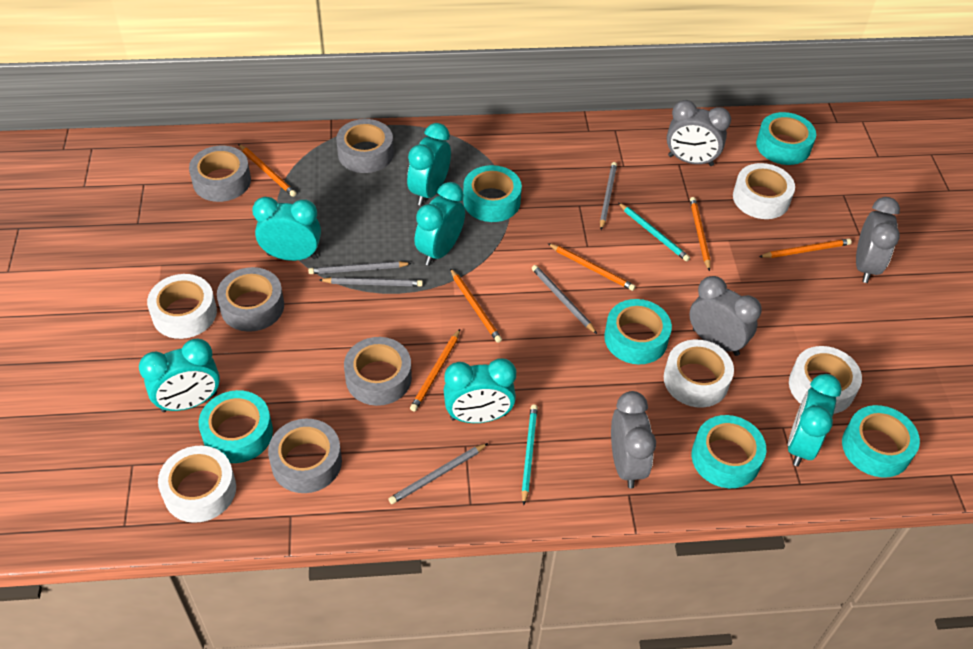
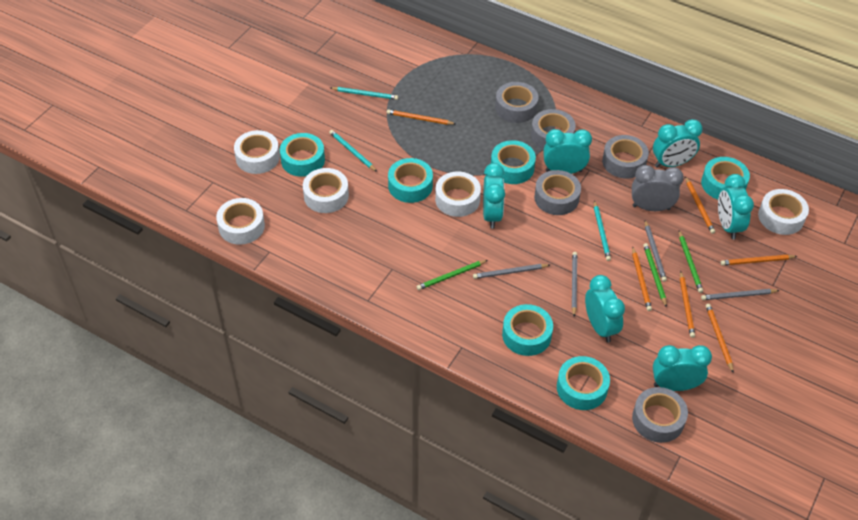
green pencil: none = 0 -> [416,260,488,290] [643,243,667,307] [679,231,703,293] = 3
grey clock: [611,391,656,488] [667,100,731,166] [689,276,762,356] [856,197,900,283] = 4 -> [632,165,684,211] = 1
grey pencil: [308,261,412,274] [320,277,423,286] [389,443,488,504] [532,265,597,334] [600,162,617,230] = 5 -> [473,264,550,279] [572,252,577,316] [645,220,667,282] [701,289,780,300] = 4
turquoise pencil: [521,404,538,505] [618,203,690,261] = 2 -> [329,130,377,172] [331,87,398,100] [594,200,611,261] = 3

